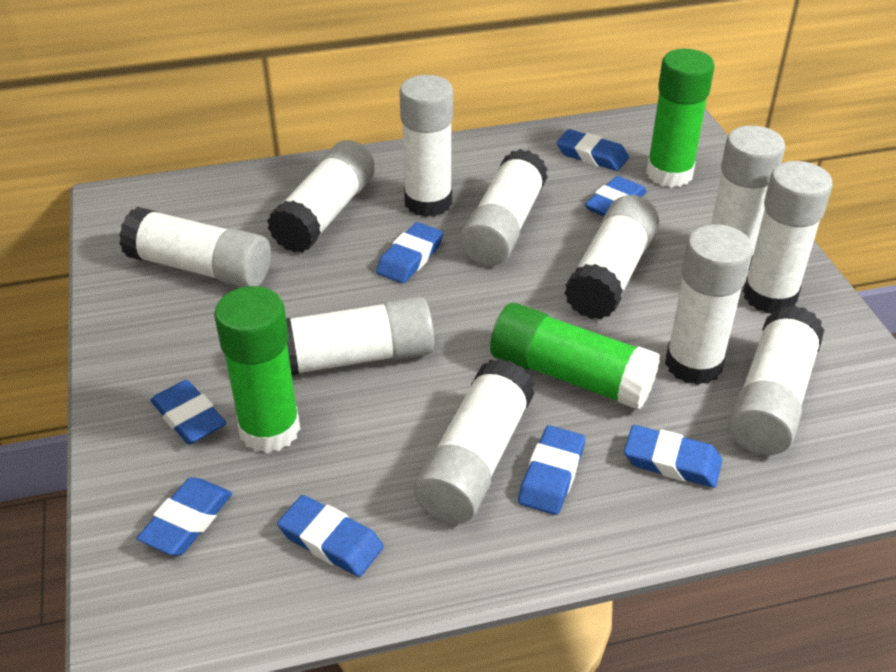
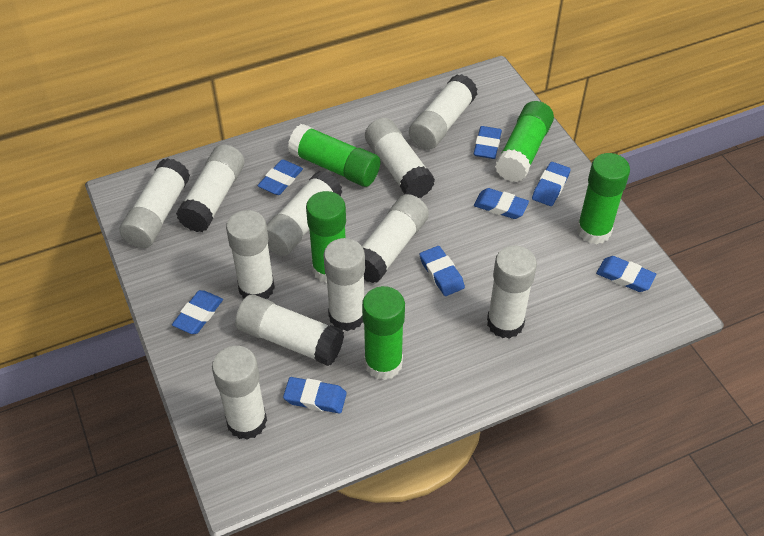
green glue stick: [214,286,300,453] [490,303,660,410] [646,49,715,188] = 3 -> [288,124,380,187] [306,191,346,283] [362,286,405,380] [495,101,554,182] [577,153,630,244] = 5

